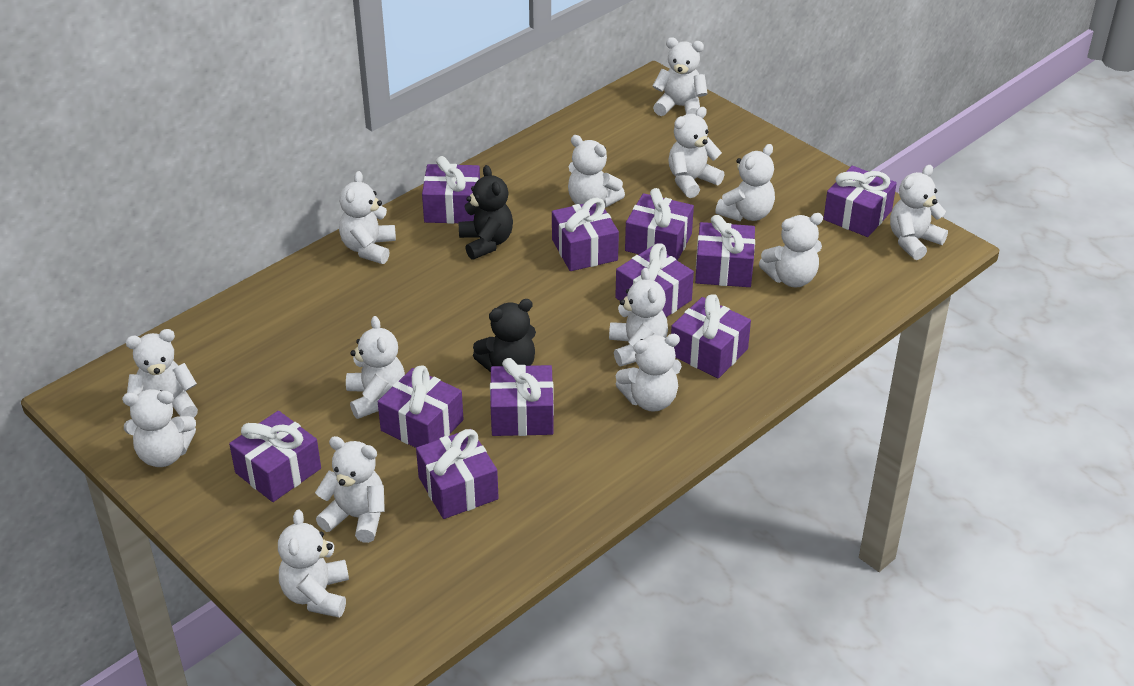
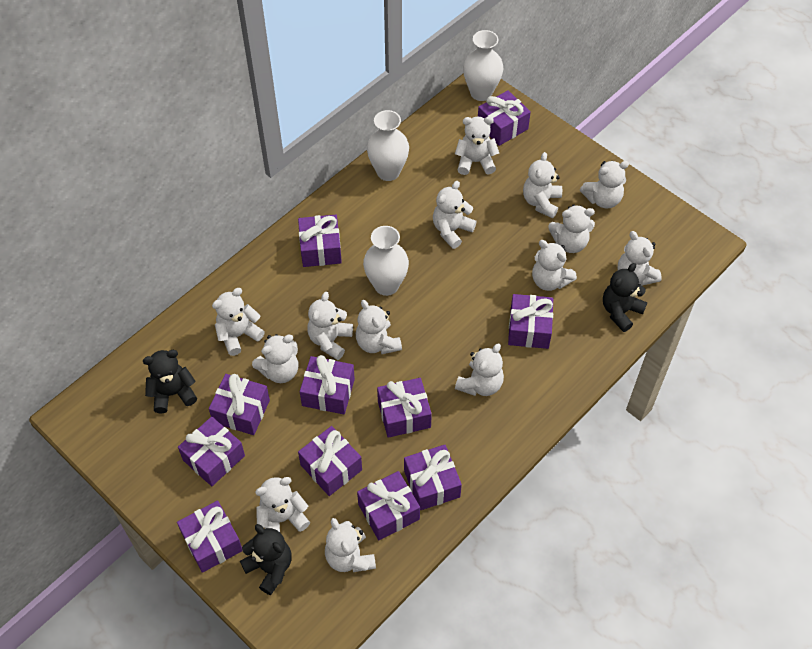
black teddy bear: [459,165,513,260] [473,299,536,372] = 2 -> [143,350,197,413] [240,524,292,595] [603,263,647,332] = 3
white vase: none = 0 -> [363,226,409,296] [367,110,409,181] [463,30,503,101] = 3

